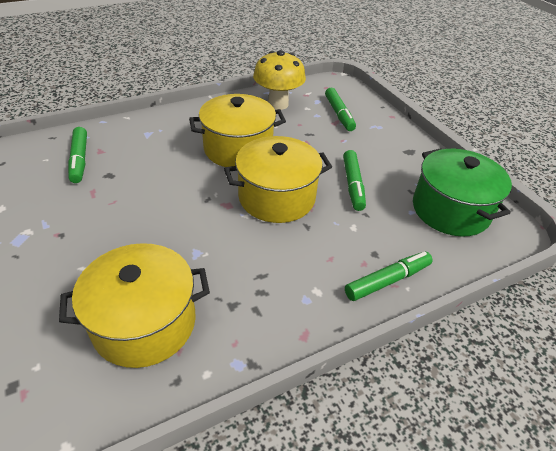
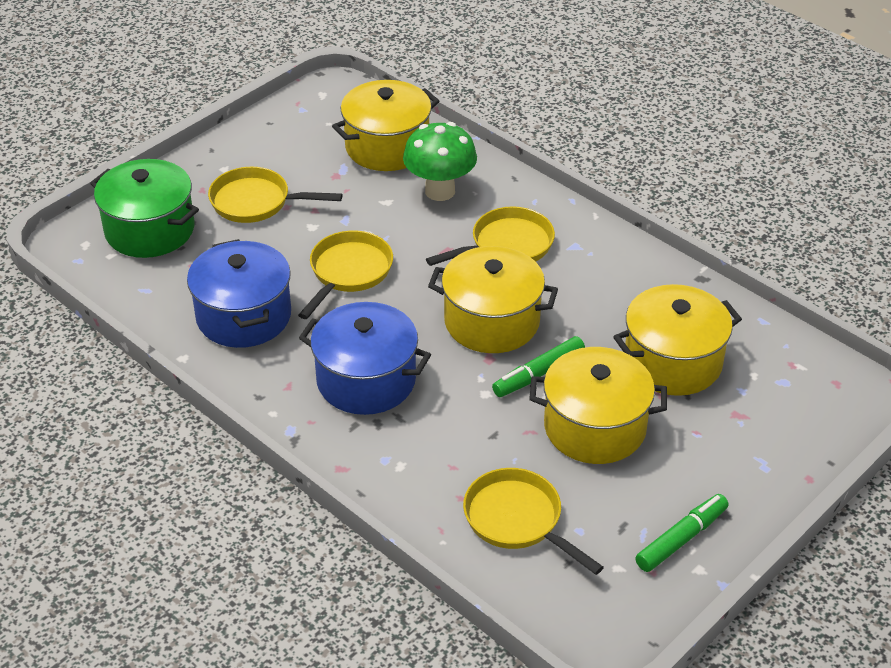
blue pot: none = 0 -> [187,239,291,348] [299,302,431,415] = 2
green marker: [68,127,87,183] [325,88,356,131] [343,150,366,211] [345,251,433,301] = 4 -> [492,336,585,397] [635,494,729,572] = 2
green mushroom: none = 0 -> [403,122,477,201] = 1
yellow mushroom: [253,50,306,110] = 1 -> none = 0
yellow pan: none = 0 -> [208,167,342,223] [298,231,393,319] [426,206,555,266] [463,468,604,575] = 4
yellow pot: [59,243,210,368] [189,94,286,167] [224,136,332,223] = 3 -> [332,80,439,171] [428,246,558,353] [529,347,667,464] [613,284,742,396] = 4

